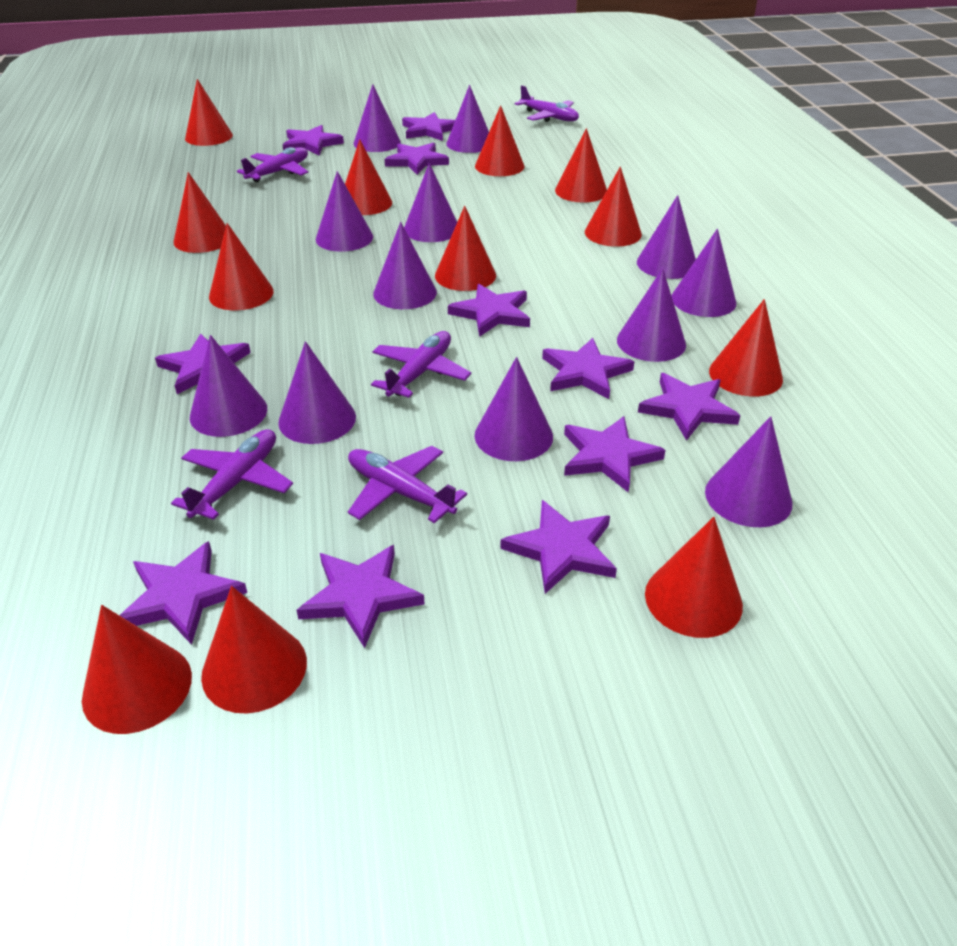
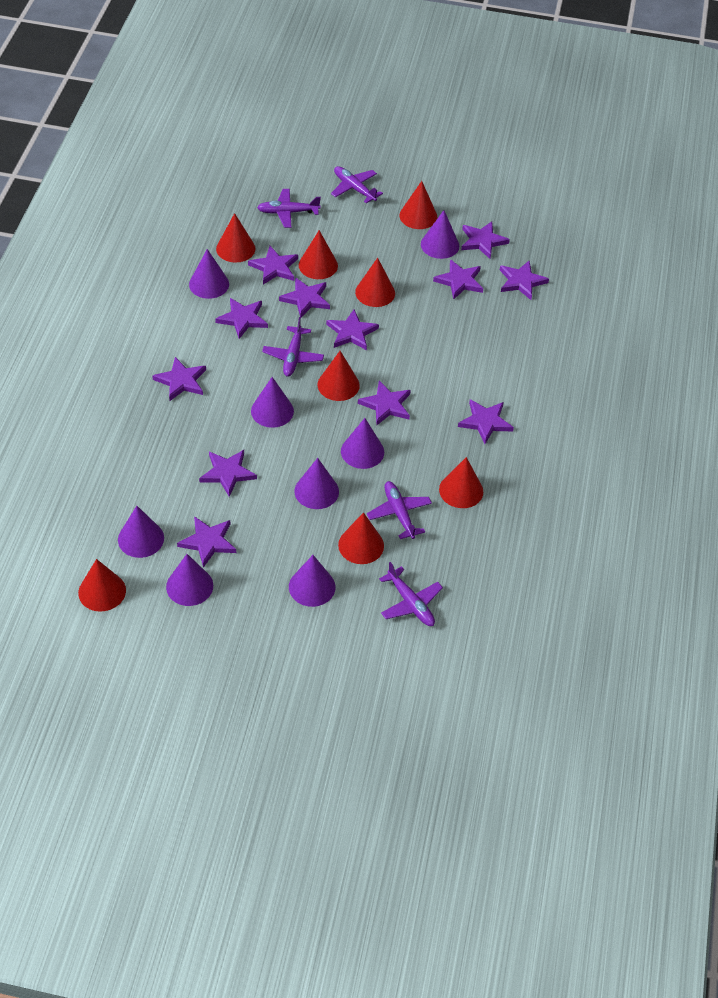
purple cone: [190,335,267,437] [278,341,356,444] [316,171,373,252] [354,84,401,152] [373,222,437,309] [404,163,457,242] [446,85,489,153] [475,357,553,461] [617,268,686,362] [637,195,696,279] [672,229,736,317] [705,416,792,527] = 12 -> [118,506,164,558] [166,554,213,606] [189,249,229,299] [251,377,294,428] [289,555,335,607] [294,458,339,509] [341,418,384,469] [421,210,459,259] = 8
purple star: [119,541,247,645] [155,333,251,394] [283,125,344,156] [297,545,425,648] [385,142,449,175] [402,112,455,141] [448,284,530,337] [500,500,617,594] [542,338,635,399] [564,416,666,492] [638,373,740,441] = 11 -> [152,357,206,401] [177,516,236,568] [199,450,257,497] [215,298,268,339] [248,246,298,285] [279,277,330,317] [326,309,379,350] [358,381,411,425] [433,259,483,300] [458,399,514,444] [461,221,510,259] [500,260,549,300] = 12
red cone: [82,605,192,734] [174,172,226,253] [185,79,233,146] [201,586,307,714] [209,223,274,310] [345,139,392,215] [435,206,496,291] [475,105,525,176] [555,128,607,203] [585,167,642,247] [645,517,743,638] [709,299,783,397] = 12 -> [78,559,126,612] [216,213,256,263] [299,230,338,279] [318,351,360,401] [338,512,384,564] [355,258,395,307] [399,181,438,229] [439,457,483,508] = 8

